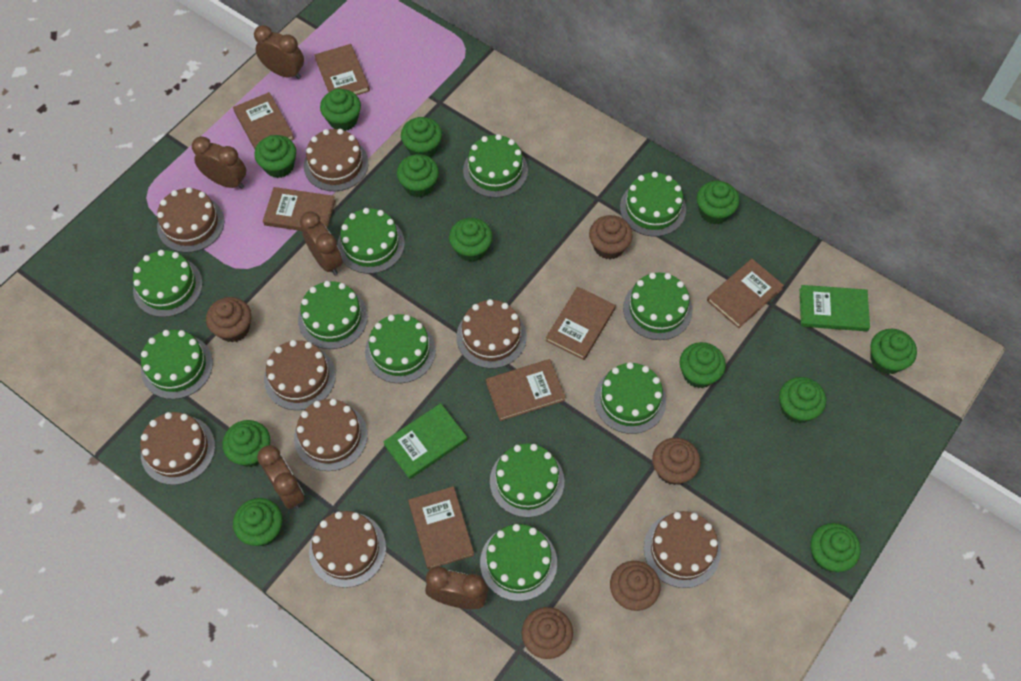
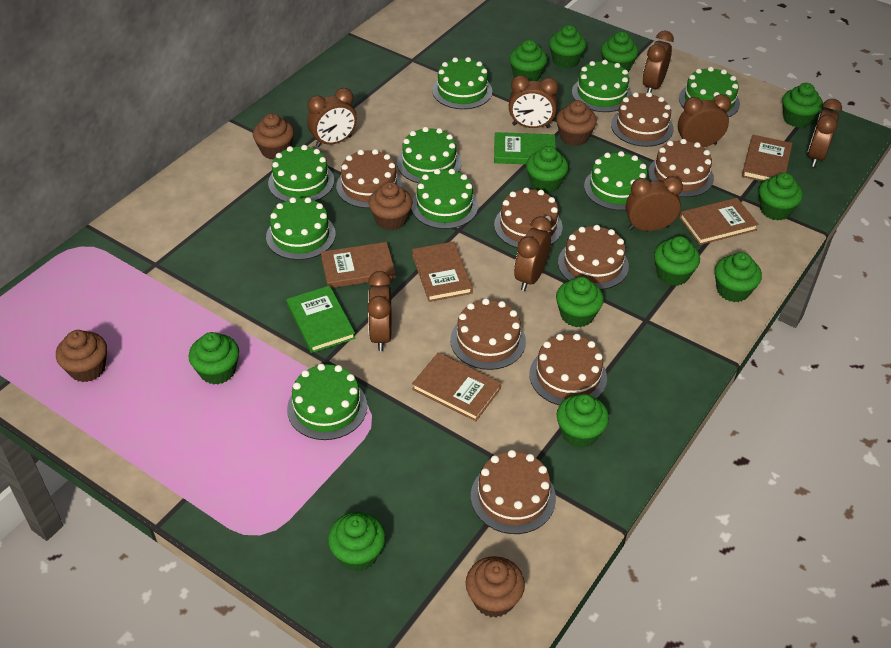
brown book: [233,92,295,149] [263,187,336,231] [314,44,370,95] [408,486,474,570] [486,359,565,421] [546,286,616,360] [707,259,784,328] = 7 -> [321,242,396,288] [412,242,473,302] [412,353,501,421] [679,198,759,245] [742,135,792,182] = 5
brown clock: [192,136,246,189] [254,25,304,79] [257,445,305,509] [300,212,343,275] [425,566,488,609] = 5 -> [307,88,357,147] [367,271,392,351] [509,75,558,128] [514,216,552,291] [626,176,683,231] [643,31,674,93] [678,94,731,147] [807,99,842,167] = 8
green cake: [133,250,203,317] [141,330,213,399] [298,281,368,349] [337,208,405,274] [365,314,436,383] [463,134,528,198] [480,524,557,601] [490,443,564,517] [594,362,666,434] [620,172,686,236] [623,273,692,340] = 11 -> [266,197,336,260] [268,145,334,202] [287,363,367,440] [397,127,462,183] [411,169,478,229] [432,57,492,109] [572,60,632,112] [584,151,648,211] [679,67,740,117] = 9

